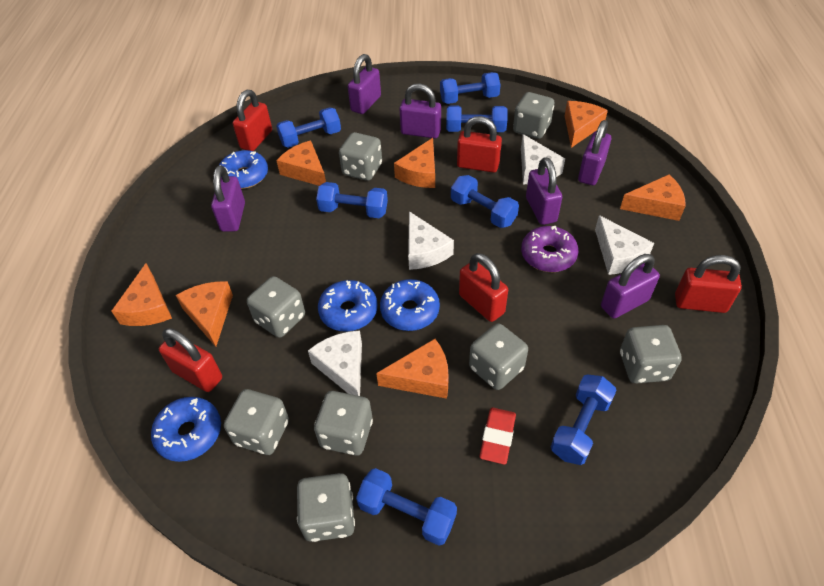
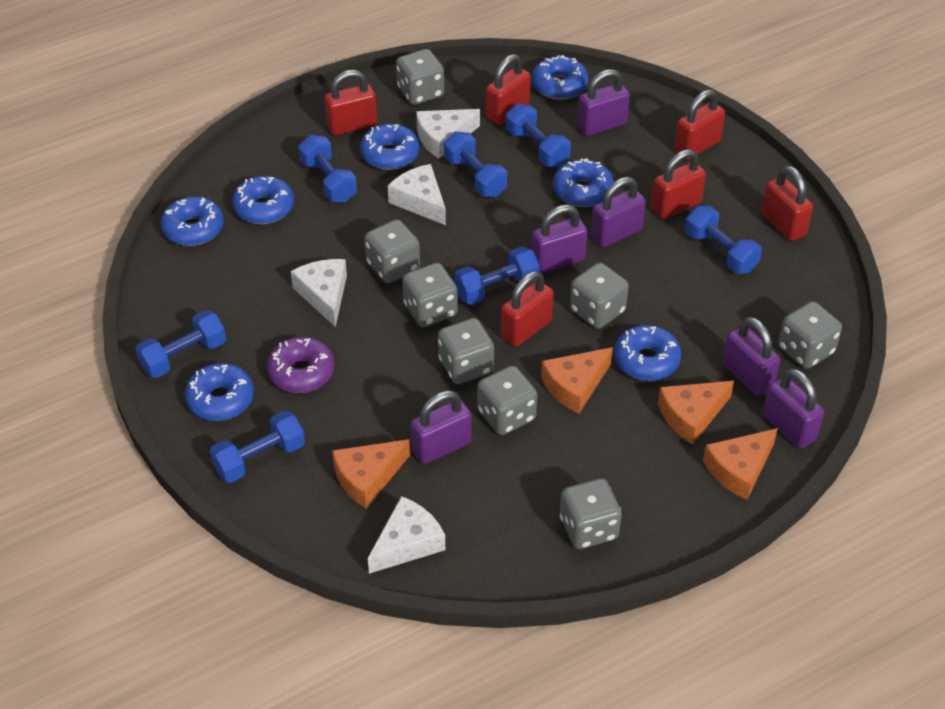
blue donut: [151,397,221,462] [219,150,268,189] [318,280,378,332] [380,279,440,331] = 4 -> [161,196,224,246] [185,363,254,421] [232,176,294,224] [360,124,419,170] [532,55,588,100] [553,158,614,207] [614,325,681,381] = 7
orange cheese: [112,263,172,326] [176,281,233,347] [276,140,326,186] [376,339,449,399] [394,138,435,188] [565,101,608,148] [620,174,685,221] = 7 -> [332,439,410,508] [541,347,613,414] [658,381,734,445] [703,428,778,500] = 4
red eraser: [480,408,516,464] = 1 -> none = 0
red padlock: [159,328,222,392] [233,90,272,151] [457,116,502,173] [459,253,508,322] [675,255,742,313] = 5 -> [324,70,377,135] [485,54,531,125] [501,271,554,347] [651,149,706,219] [674,89,725,160] [761,165,813,241] = 6

